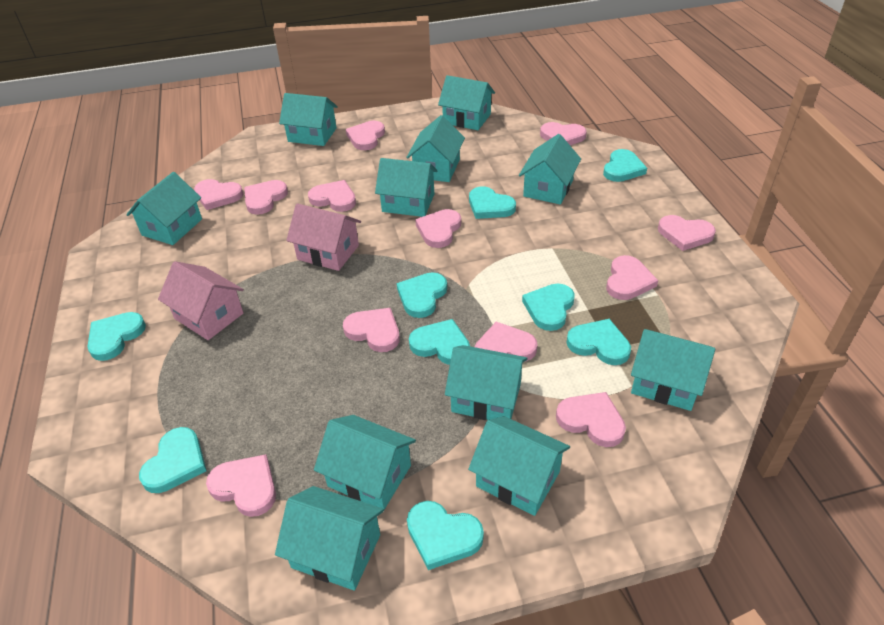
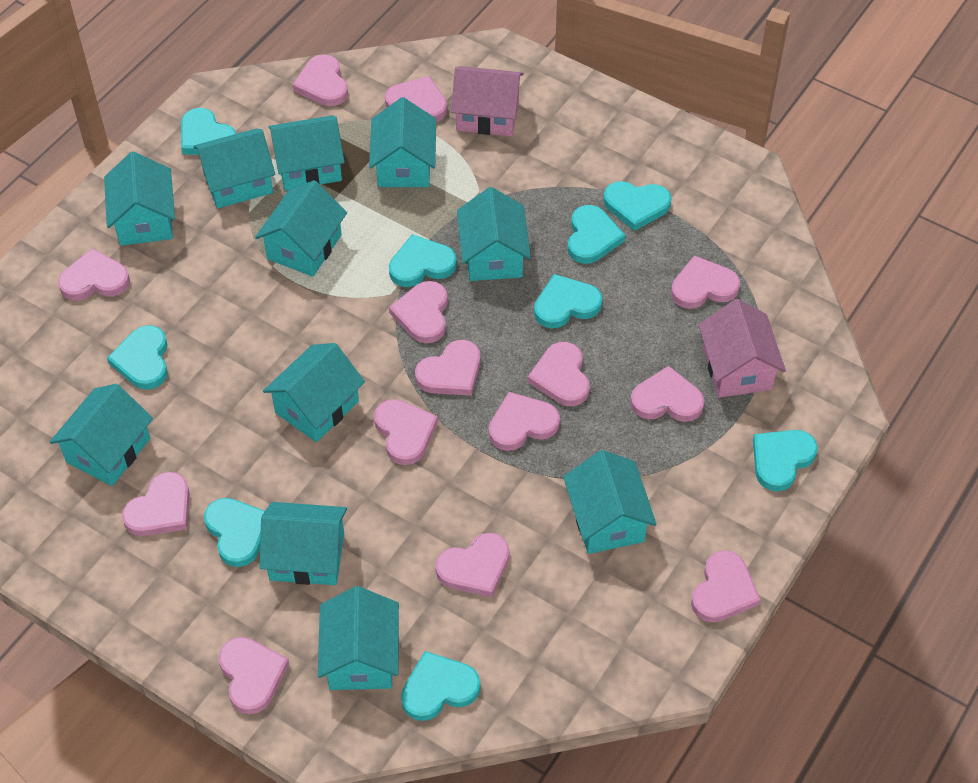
pink heart: [194,179,244,210] [206,454,276,517] [244,180,288,215] [308,180,356,212] [343,308,400,352] [346,121,385,150] [415,209,461,248] [475,322,538,362] [540,122,587,145] [556,392,626,447] [606,255,658,300] [658,215,716,251] = 12 -> [58,248,130,301] [122,472,190,536] [219,637,289,714] [293,54,348,106] [374,399,438,465] [385,76,447,122] [389,281,448,343] [415,340,480,396] [435,533,510,597] [489,392,560,451] [528,342,590,406] [630,366,705,422] [671,256,740,309] [691,550,761,623] = 14

